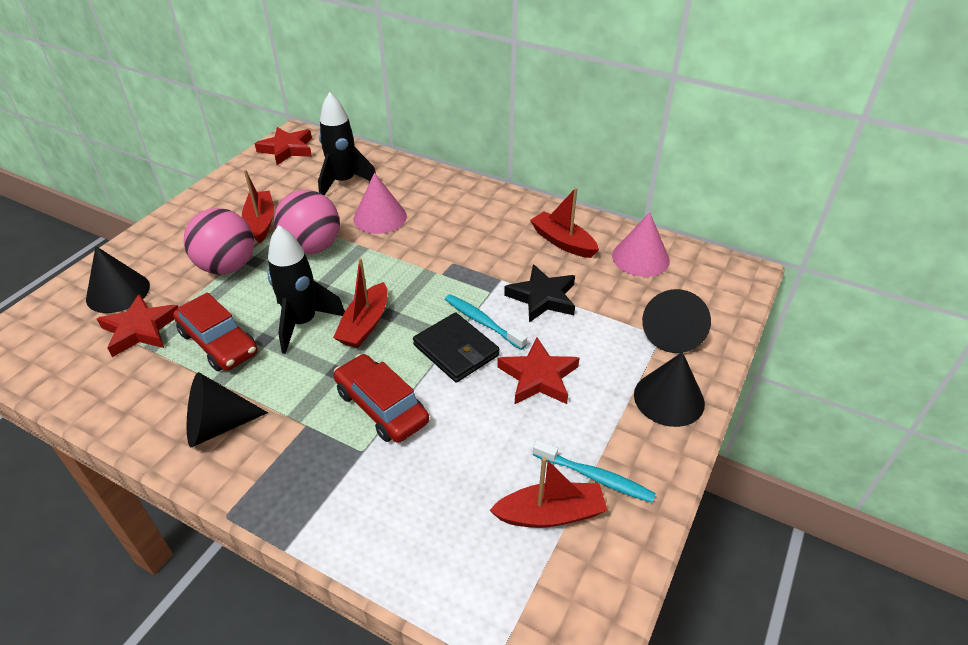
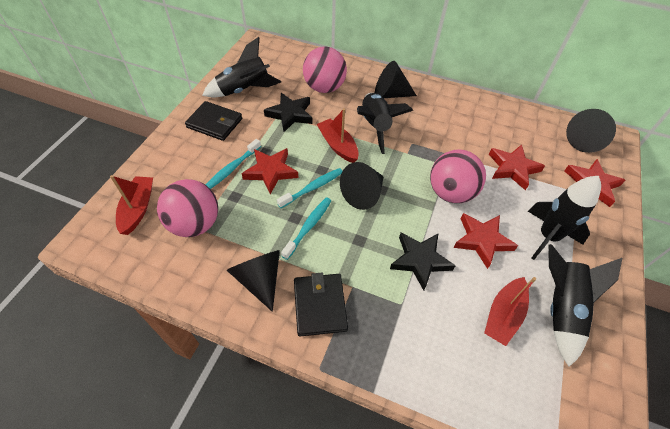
black rocket: [268,225,345,354] [318,92,376,196] = 2 -> [202,37,281,98] [357,93,413,154] [528,176,601,260] [548,244,622,367] = 4
black star: [504,264,575,323] = 1 -> [264,93,313,132] [390,233,456,290] = 2
black wallet: [413,312,499,383] = 1 -> [185,101,242,141] [294,273,348,336] = 2
pink ball: [184,208,254,275] [274,190,340,254] = 2 -> [157,179,218,237] [303,46,347,93] [430,149,486,203] = 3
pink cone: [353,173,407,234] [612,212,670,277] = 2 -> none = 0
red boat: [242,170,274,243] [333,258,388,348] [489,457,607,528] [530,187,599,258] = 4 -> [110,175,153,235] [317,108,359,163] [484,277,536,346] = 3
red car: [173,292,258,371] [334,354,429,443] = 2 -> none = 0
red star: [97,294,178,357] [254,127,312,165] [497,337,580,404] = 3 -> [241,148,298,194] [453,213,518,269] [489,144,545,190] [564,159,626,207] = 4
turquoise toothbrush: [445,294,527,350] [533,440,656,503] = 2 -> [206,139,261,189] [277,168,342,208] [281,198,331,260] = 3

